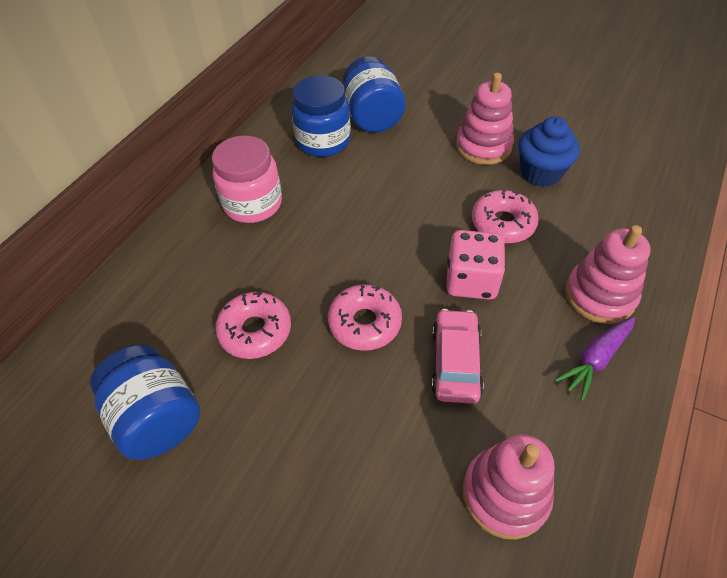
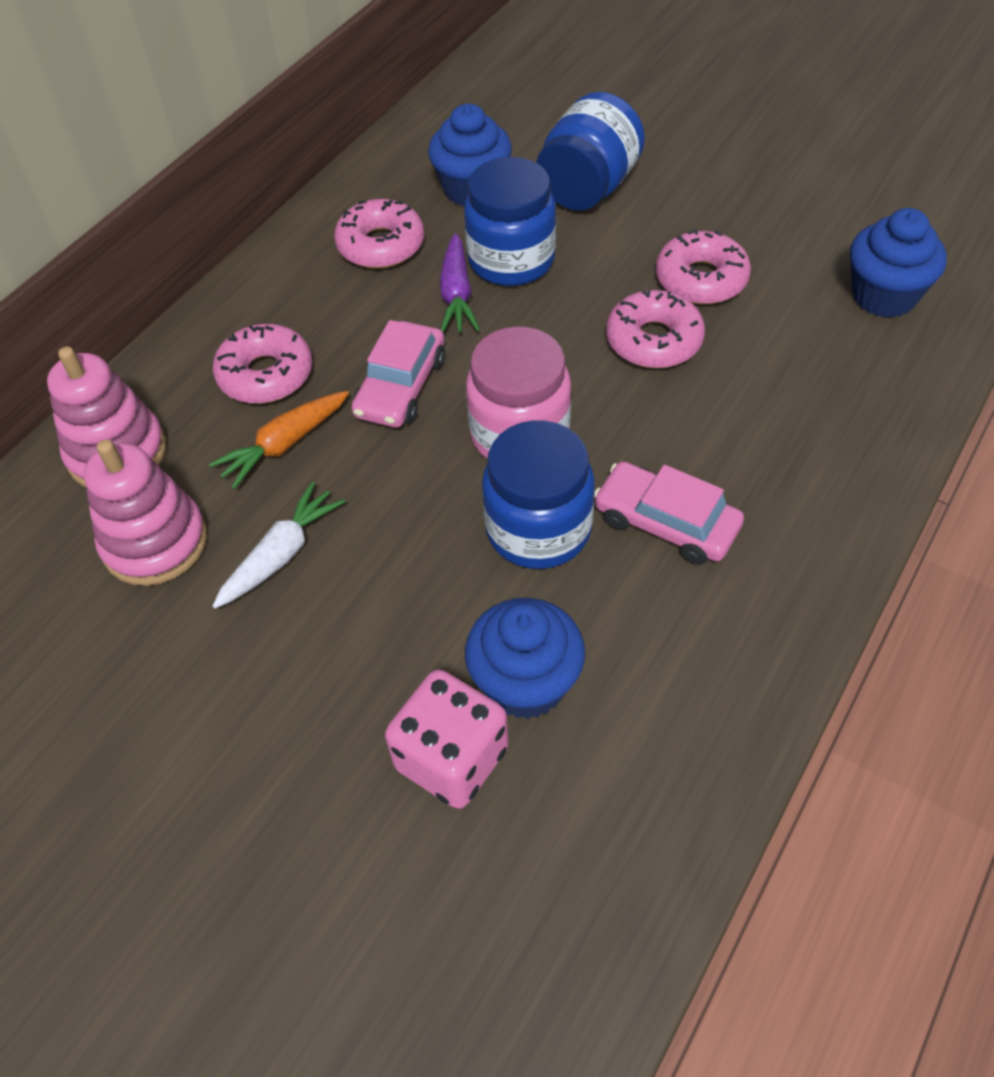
blue cupcake: [518,117,580,187] = 1 -> [428,104,512,206] [465,598,585,719] [850,208,947,318] = 3
orange carrot: none = 0 -> [209,391,349,489] = 1
pink car: [431,309,484,404] = 1 -> [352,320,445,428] [595,461,744,565] = 2
pink donut: [215,291,291,359] [328,284,402,351] [472,189,539,243] = 3 -> [213,324,312,404] [334,199,424,269] [606,289,705,368] [656,228,751,304] = 4
pink stacking toy: [456,73,514,165] [463,434,555,540] [565,225,651,324] = 3 -> [47,346,166,488] [84,439,207,586] = 2
white carrot: none = 0 -> [212,481,345,609] = 1

